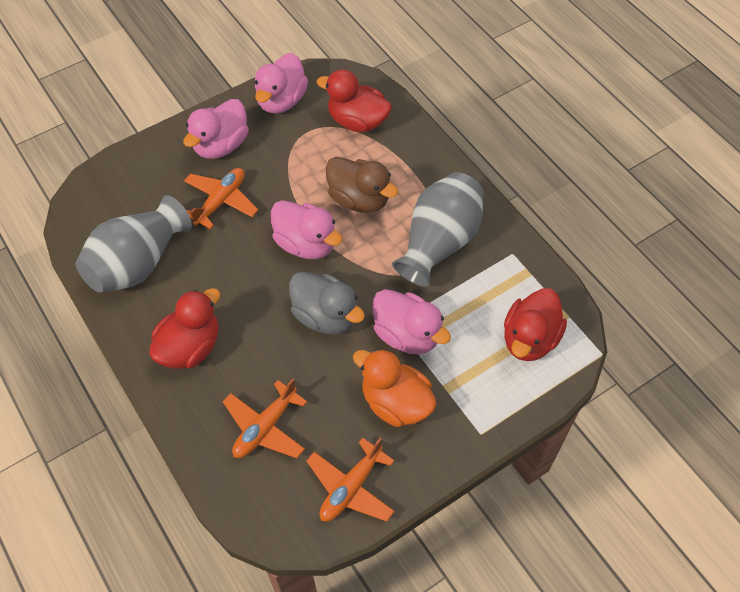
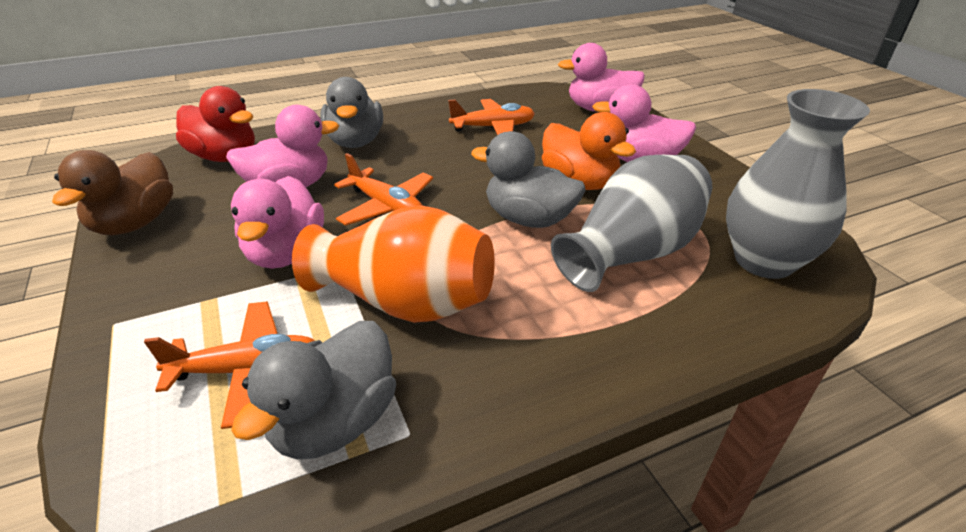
grey duck: [289,271,365,334] = 1 -> [231,321,396,459] [321,77,383,148] [471,131,585,228] = 3
orange vase: none = 0 -> [292,205,495,323] = 1
red duck: [149,288,220,369] [317,69,392,132] [504,288,567,361] = 3 -> [176,86,255,162] = 1

